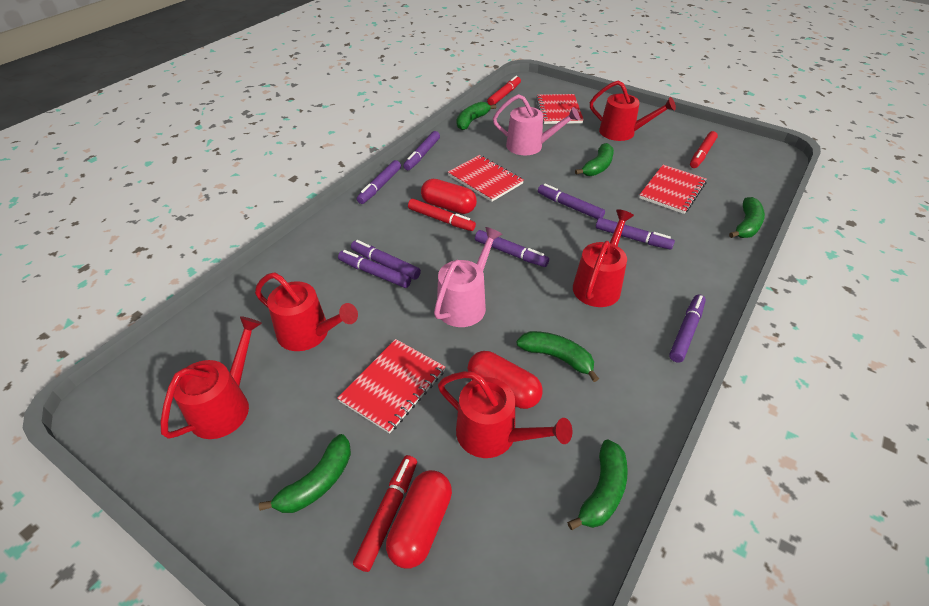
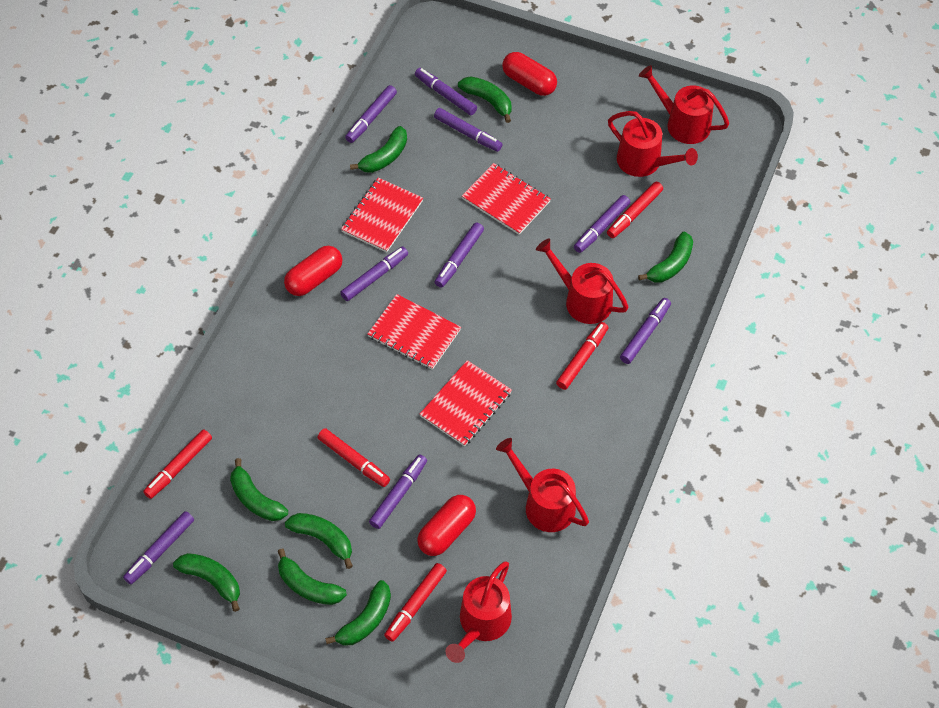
green banana: [259,434,351,513] [457,102,496,130] [516,331,599,382] [567,439,628,530] [575,143,614,176] [729,197,765,238] = 6 -> [173,553,240,612] [230,458,288,521] [278,548,347,605] [285,513,353,569] [325,580,391,646] [350,126,407,173] [458,76,512,123] [638,231,693,283] = 8
pink watering can: [434,227,502,327] [493,94,580,155] = 2 -> none = 0
purple marker: [338,250,411,288] [351,240,421,280] [357,160,401,204] [403,131,440,170] [475,230,549,267] [538,184,605,219] [596,217,675,250] [669,294,706,363] = 8 -> [123,511,194,584] [340,247,408,301] [345,85,397,143] [369,454,427,529] [415,68,477,115] [434,108,503,152] [435,223,484,288] [574,195,630,253] [620,298,671,364] = 9
red marker: [353,455,417,572] [408,199,476,231] [487,76,521,105] [690,131,718,168] = 4 -> [143,429,212,499] [317,428,390,487] [384,563,447,642] [556,322,608,390] [607,182,663,238] = 5

